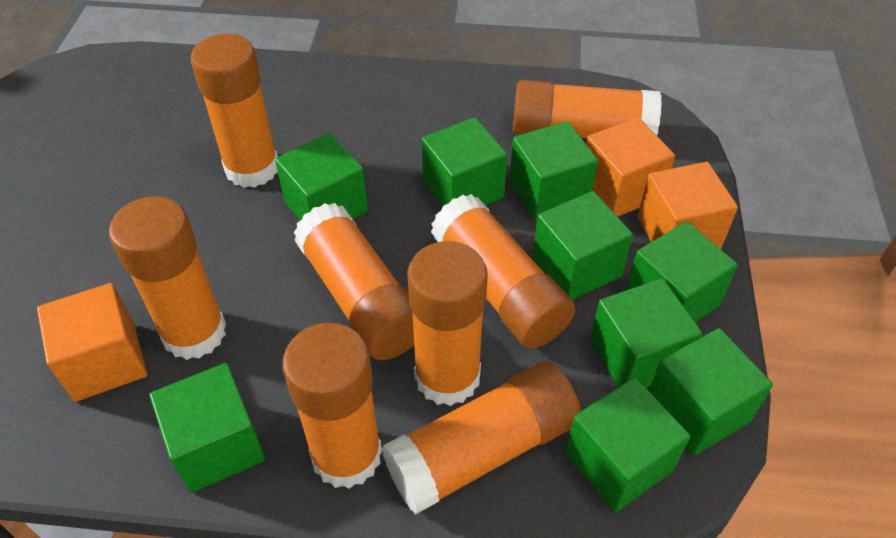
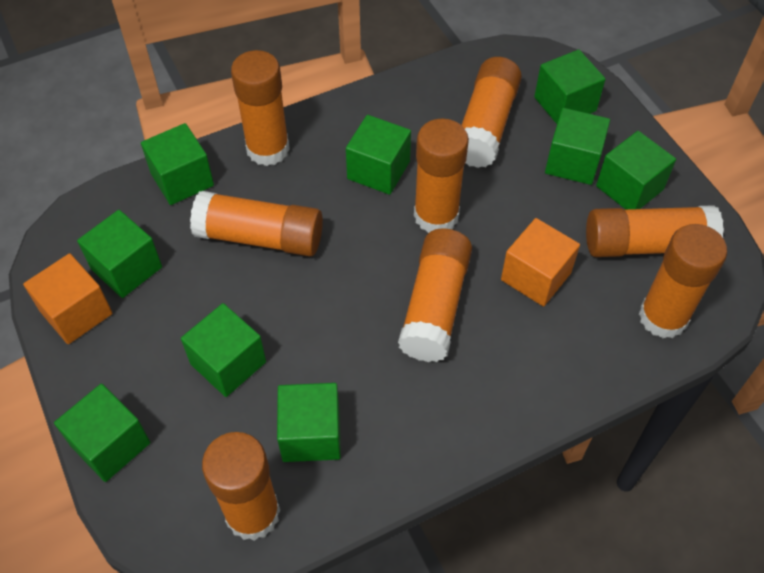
orange cube: [37,283,147,402] [586,118,675,217] [638,162,738,249] = 3 -> [23,253,113,344] [501,218,580,306] = 2

